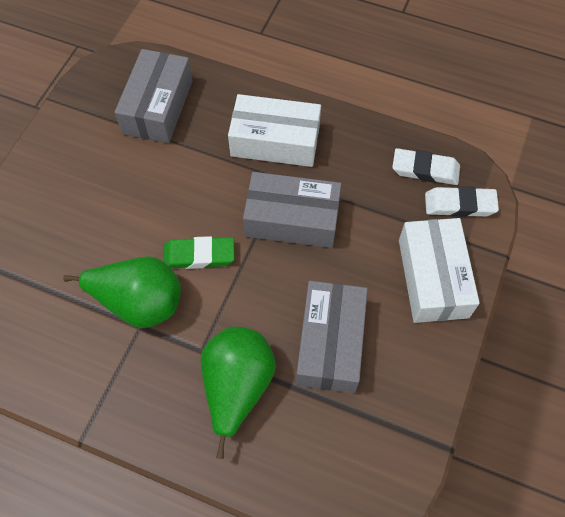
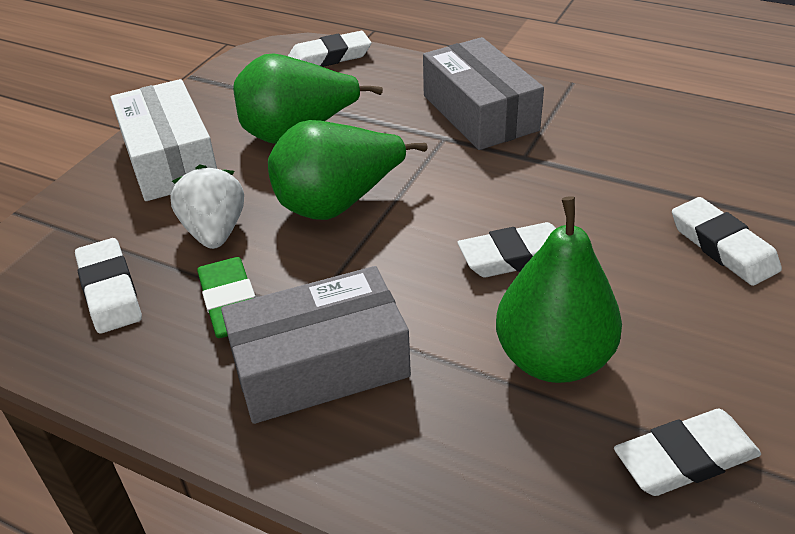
green pear: [63,256,181,328] [201,327,276,459] = 2 -> [233,53,383,144] [268,120,428,220] [496,196,622,383] = 3
grey box: [115,49,193,143] [243,172,341,248] [296,281,368,393] = 3 -> [221,266,411,424] [423,37,544,150] = 2
white box: [228,94,321,167] [399,218,480,323] = 2 -> [111,79,217,201] = 1
white eraser: [392,148,460,185] [425,186,499,217] = 2 -> [75,238,142,334] [288,31,372,67] [457,222,556,277] [614,409,761,496] [672,197,782,286] = 5
white strawberry: none = 0 -> [170,164,244,249] = 1

